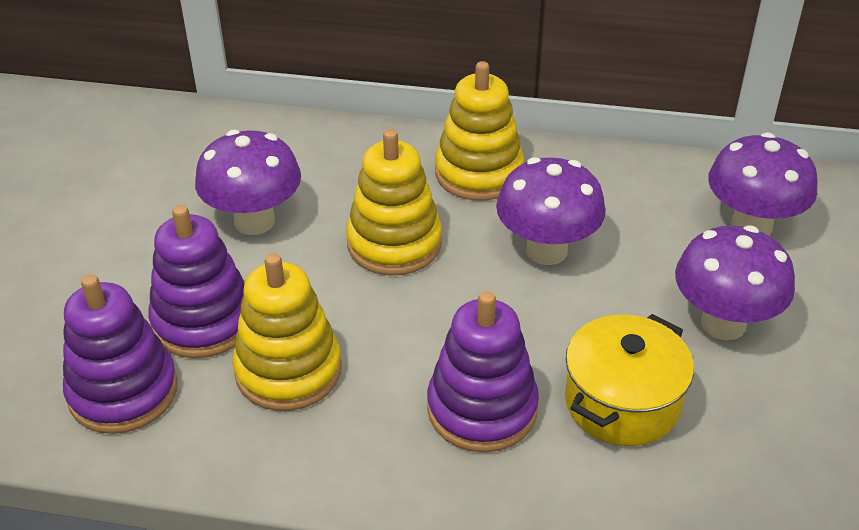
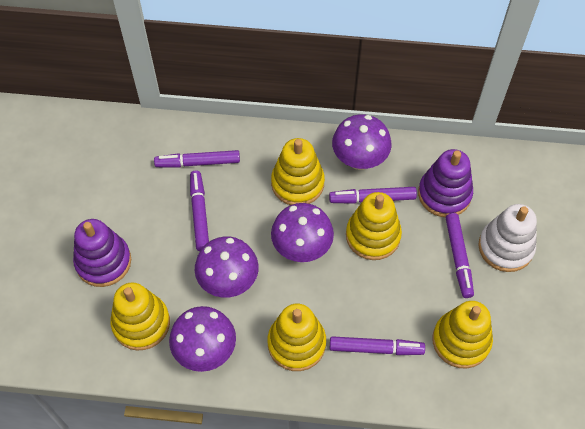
purple marker: none = 0 -> [154,150,240,168] [190,171,209,251] [329,187,417,204] [330,336,425,355] [446,213,474,298] = 5
purple stacking toy: [63,274,178,434] [148,205,245,358] [427,291,539,452] = 3 -> [73,219,131,287] [418,149,473,217] = 2
white stacking toy: none = 0 -> [478,204,537,272] = 1
yellow pot: [565,314,694,446] = 1 -> none = 0
yellow stacking toy: [232,253,342,411] [346,129,442,275] [435,61,524,200] = 3 -> [110,282,170,351] [267,304,326,371] [271,138,325,205] [346,192,402,260] [432,301,493,369] = 5

